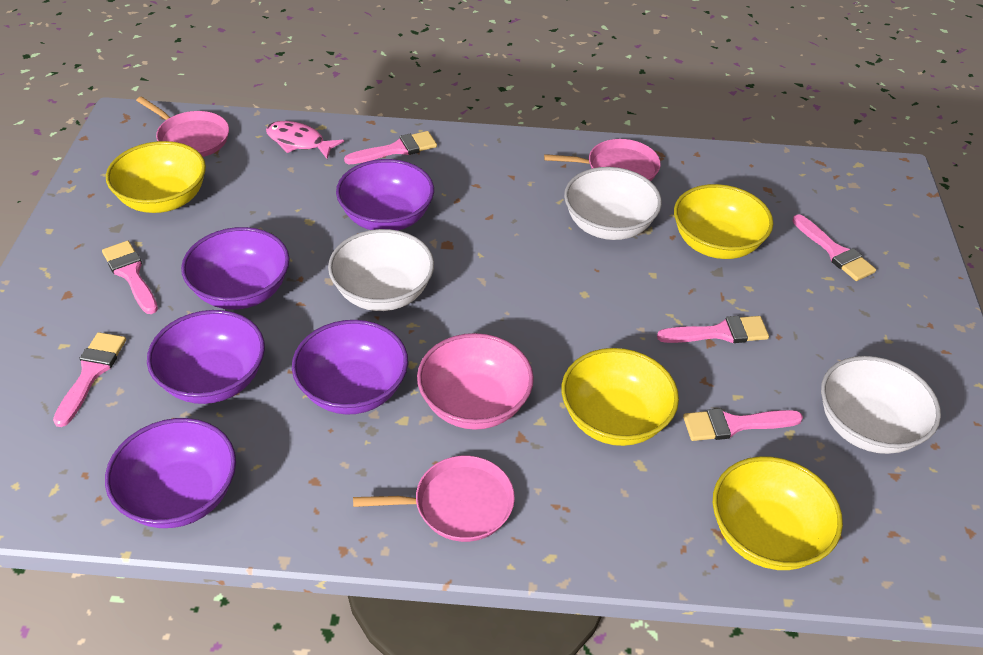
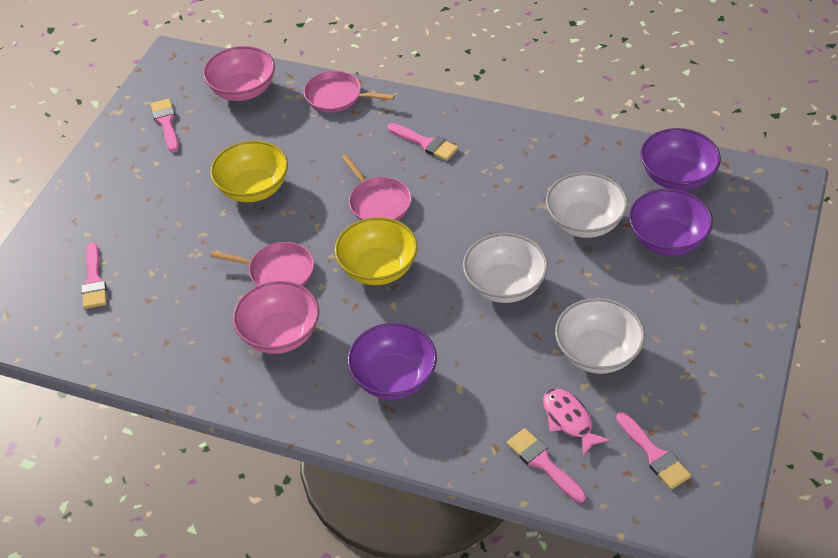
pink bowl: [417,333,534,430] = 1 -> [203,46,275,101] [233,281,319,354] = 2
pink brush: [53,332,126,427] [102,241,158,314] [344,131,437,164] [657,316,769,343] [683,408,803,441] [792,214,876,281] = 6 -> [81,242,107,309] [150,98,179,153] [388,123,458,161] [507,428,586,503] [616,412,691,489] = 5
purple bowl: [105,418,236,528] [147,310,265,404] [181,227,290,310] [292,320,408,415] [336,159,434,230] = 5 -> [347,323,437,400] [629,189,713,256] [640,128,721,191] = 3
yellow bowl: [106,141,206,213] [561,348,679,446] [674,184,773,259] [713,456,843,570] = 4 -> [210,141,288,202] [334,217,418,285] = 2

